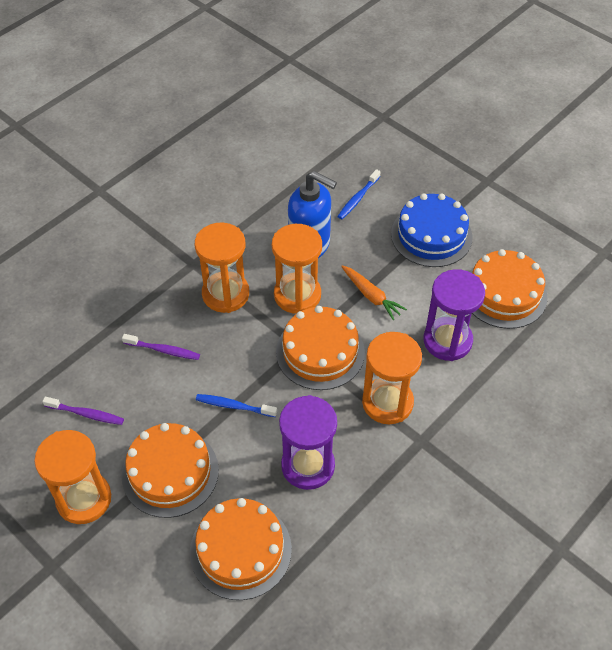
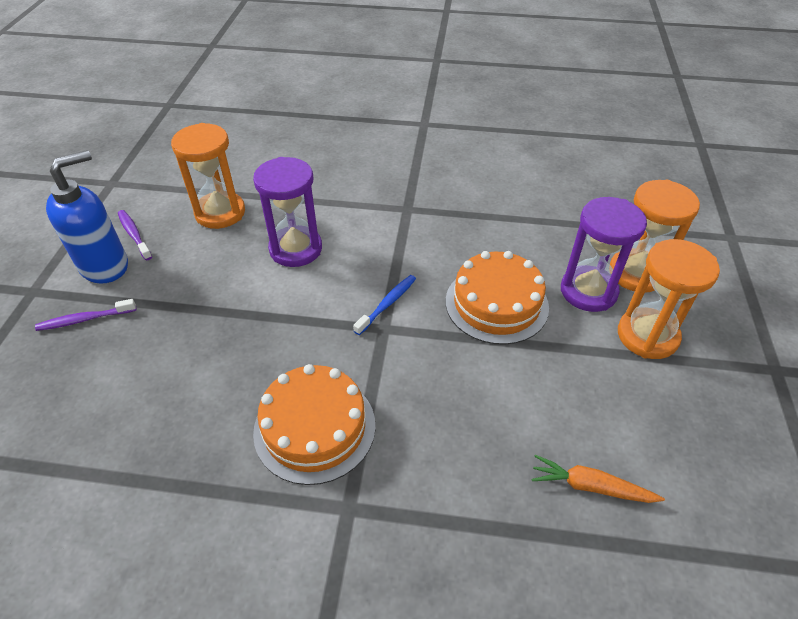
blue cake: [391,193,473,267] = 1 -> none = 0
blue toothbrush: [196,394,277,417] [337,169,381,219] = 2 -> [353,275,416,335] = 1
orange cake: [122,423,219,518] [190,498,292,600] [276,306,365,390] [470,249,547,329] = 4 -> [253,364,376,485] [446,251,549,345] = 2
orange hourglass: [35,430,111,524] [195,223,249,313] [272,224,322,314] [362,332,422,424] = 4 -> [171,123,245,229] [610,180,700,293] [618,239,720,359] = 3

